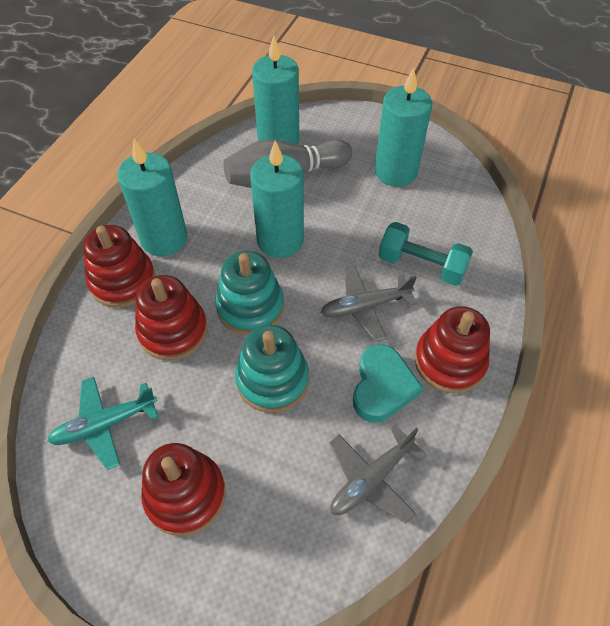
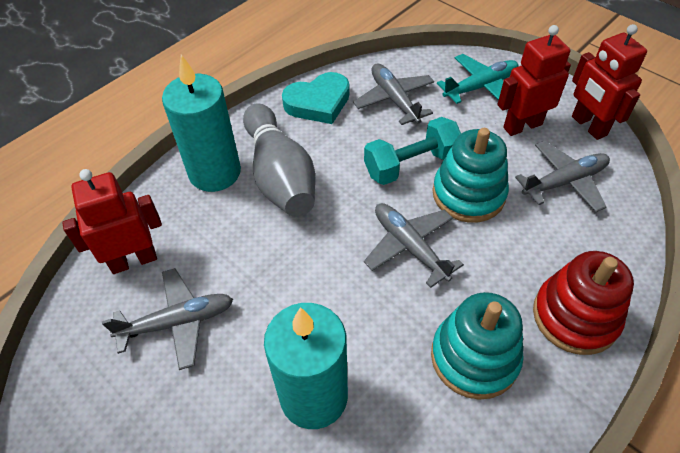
grey plane: [321,265,417,342] [330,425,426,523] = 2 -> [102,268,233,370] [353,63,434,125] [364,203,464,288] [515,141,610,212] = 4
red robot: none = 0 -> [62,169,162,274] [498,25,571,136] [572,24,647,140] = 3
red stacking toy: [83,225,155,308] [135,275,207,360] [141,443,226,536] [415,306,490,394] = 4 -> [533,251,634,355] = 1
turquoise candle: [117,139,187,256] [250,140,304,258] [252,36,299,144] [375,68,432,187] = 4 -> [162,55,241,192] [264,303,348,429] = 2

